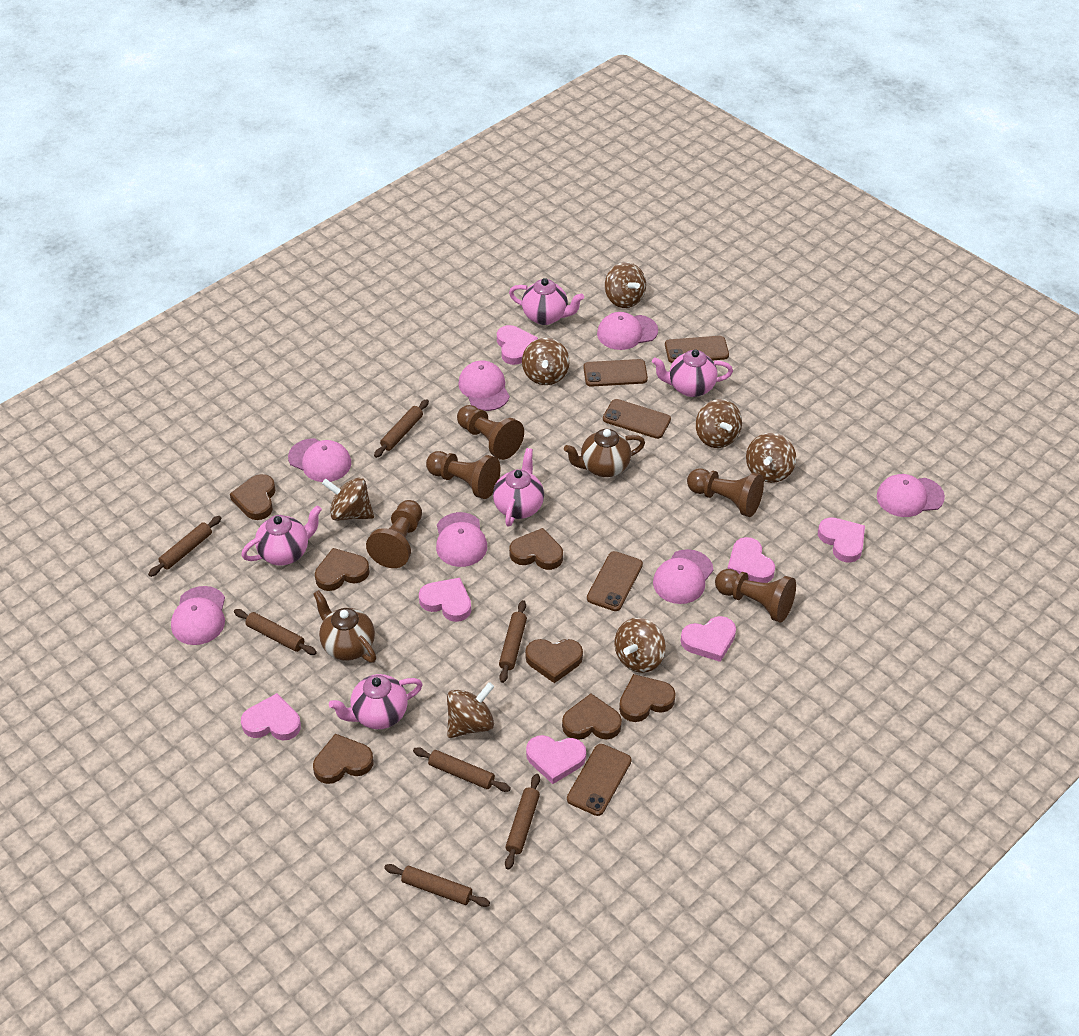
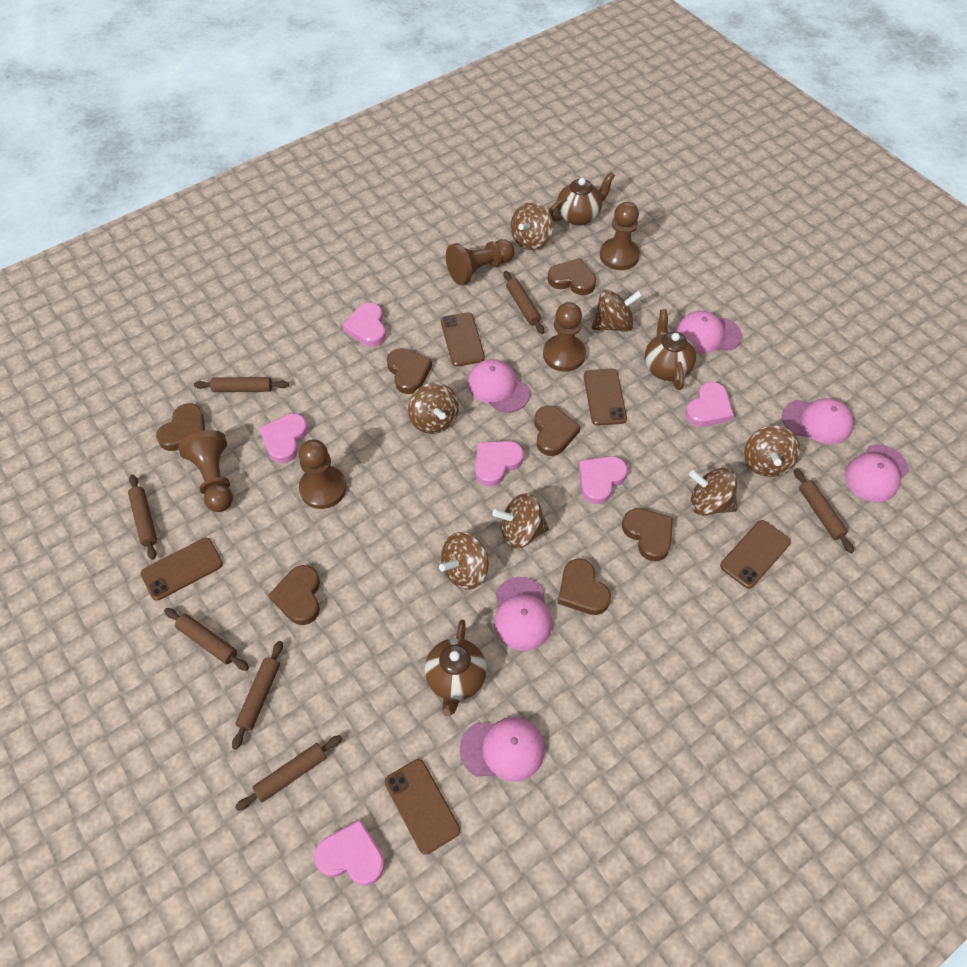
brown teapot: [313,590,376,663] [564,429,645,477] = 2 -> [425,620,487,716] [549,172,615,226] [645,309,696,390] = 3
pink cap: [171,586,225,645] [288,438,351,482] [436,512,487,567] [458,360,510,411] [597,312,658,350] [653,549,714,604] [877,474,945,517] = 7 -> [460,717,545,782] [467,359,530,413] [494,577,552,651] [676,311,742,353] [782,398,854,445] [844,444,909,502] = 6
pink heart: [241,693,301,740] [419,578,471,622] [497,325,538,365] [526,735,586,784] [681,616,736,662] [727,537,775,583] [818,517,865,563] = 7 -> [259,413,308,463] [314,819,385,885] [342,303,386,347] [475,441,524,487] [579,456,627,504] [685,382,734,427] = 6
pink teapot: [241,505,322,565] [329,674,423,729] [493,448,544,527] [509,278,584,325] [652,350,733,397] = 5 -> none = 0

